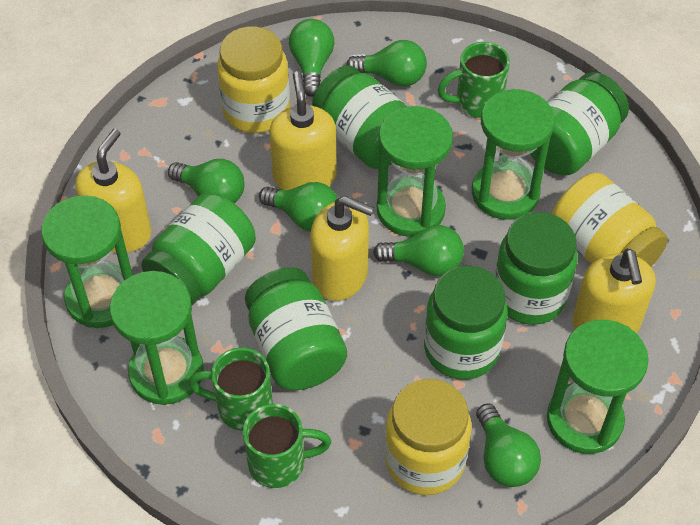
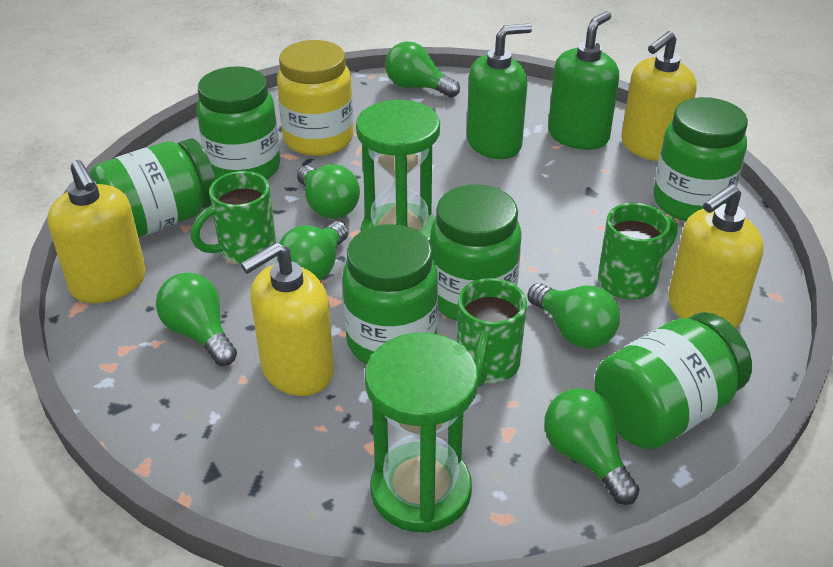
green hourglass: [41,195,133,328] [110,271,204,405] [377,106,453,237] [472,89,555,220] [547,320,648,454] = 5 -> [356,100,440,243] [365,333,479,533] = 2
green soap dispenser: none = 0 -> [467,23,532,159] [548,11,619,150] = 2
yellow jar: [217,26,290,133] [385,379,472,495] [552,173,668,267] = 3 -> [277,40,354,156] = 1

